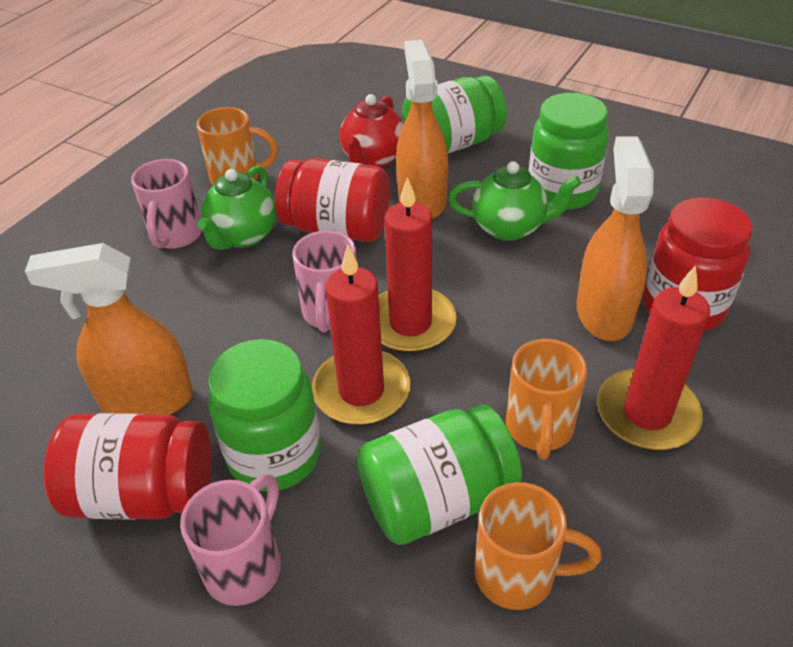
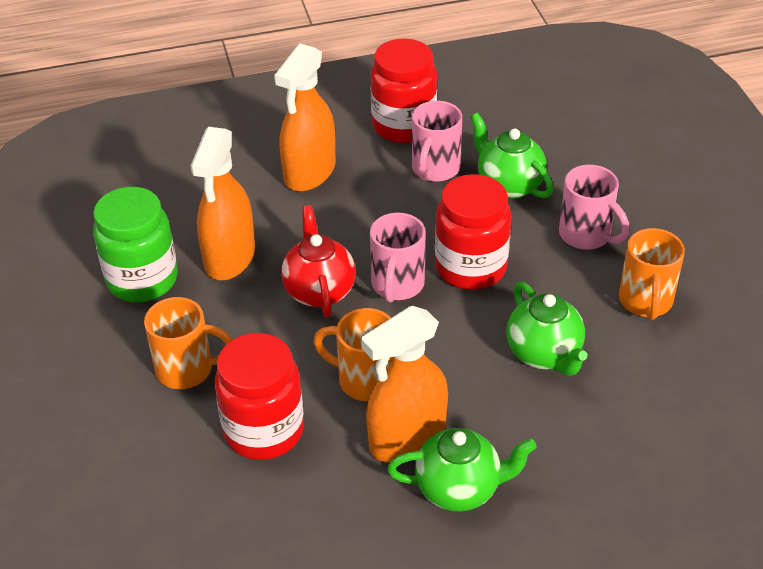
green jar: [208,339,321,492] [357,404,522,545] [402,75,507,153] [529,93,609,210] = 4 -> [93,187,178,302] = 1
green teapot: [197,166,277,250] [448,161,581,241] = 2 -> [387,428,537,512] [470,112,554,199] [506,282,587,376] = 3
red candle: [312,244,410,425] [378,177,457,353] [597,265,710,450] = 3 -> none = 0

